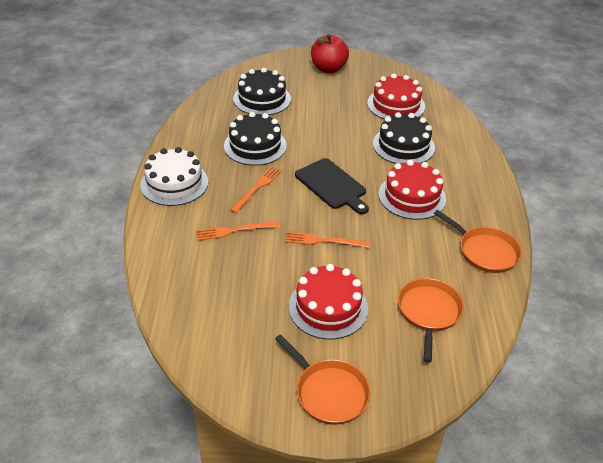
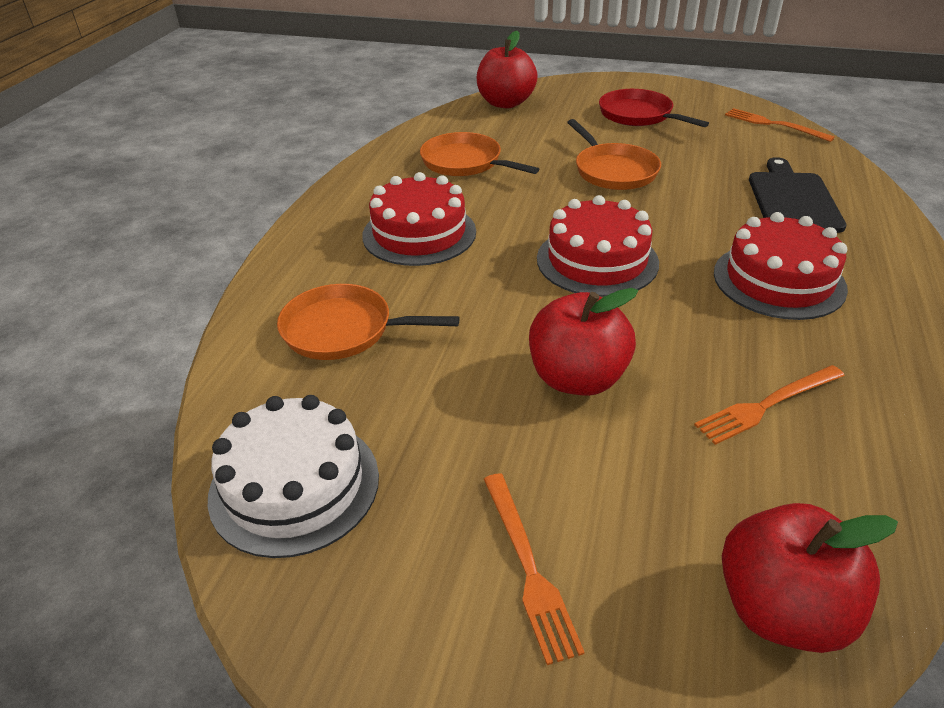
black cake: [224,112,287,166] [233,68,291,115] [373,112,435,164] = 3 -> none = 0
red apple: [311,34,349,73] = 1 -> [476,31,538,109] [529,288,638,396] [722,503,898,653] = 3
red pan: none = 0 -> [599,89,709,127] = 1

